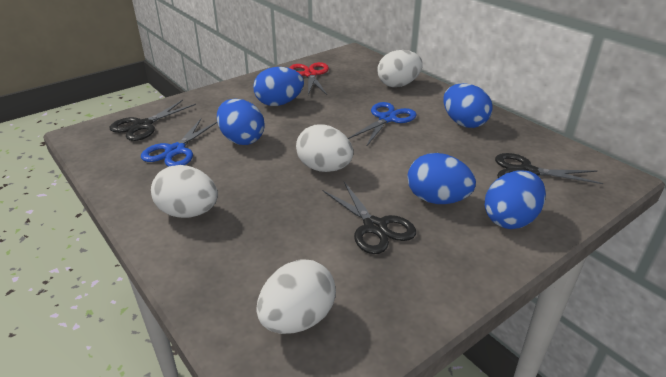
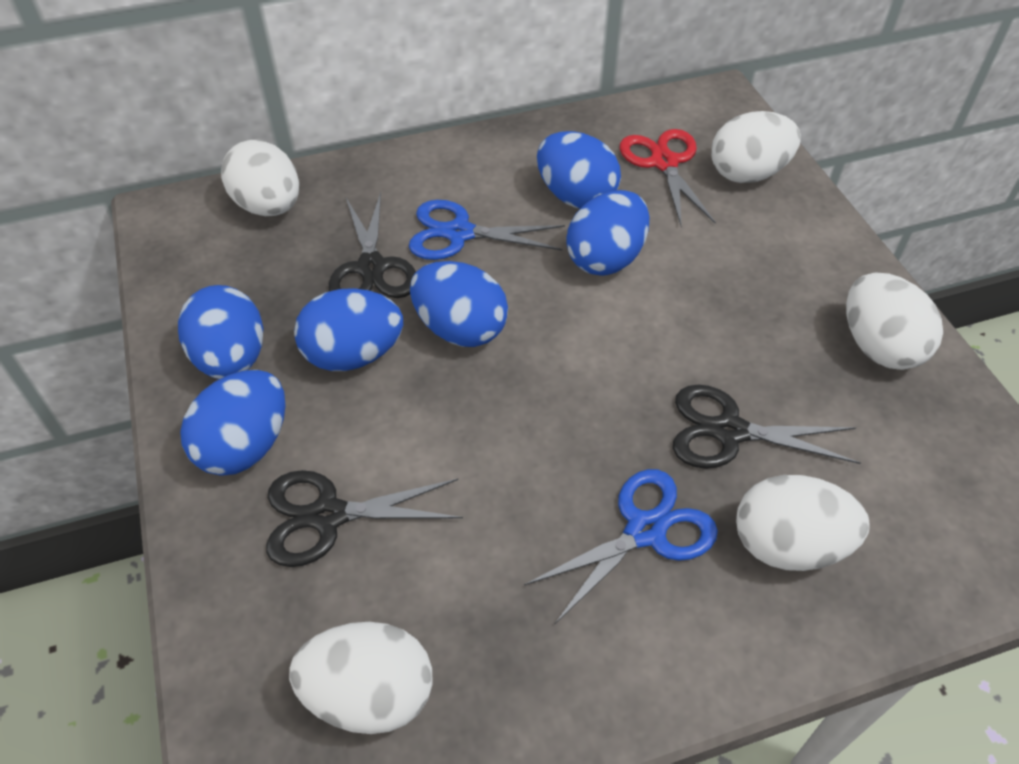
blue egg: [217,99,265,145] [253,67,304,106] [407,153,476,204] [444,83,492,128] [485,170,546,229] = 5 -> [178,285,263,379] [180,370,286,476] [294,288,403,371] [410,261,508,347] [537,131,621,209] [566,190,649,276] = 6
white egg: [151,165,218,218] [256,259,336,334] [296,124,353,172] [377,50,423,87] = 4 -> [221,140,299,216] [289,622,433,734] [711,111,801,183] [736,475,869,571] [846,273,943,370] = 5

